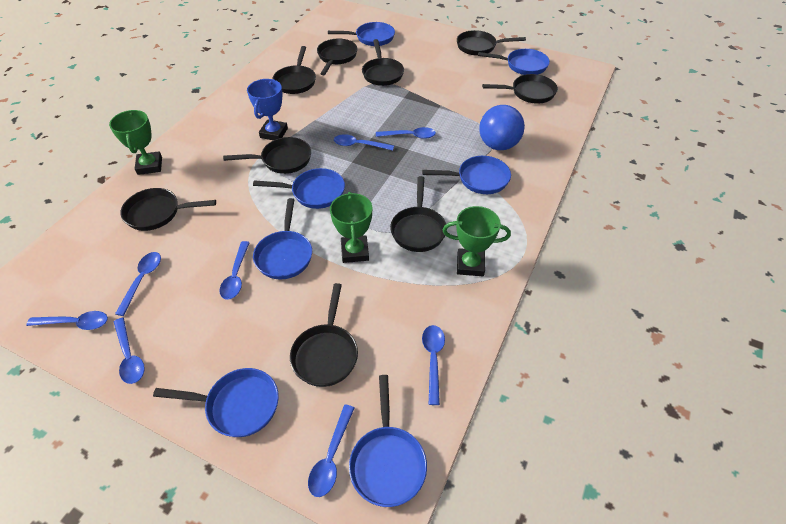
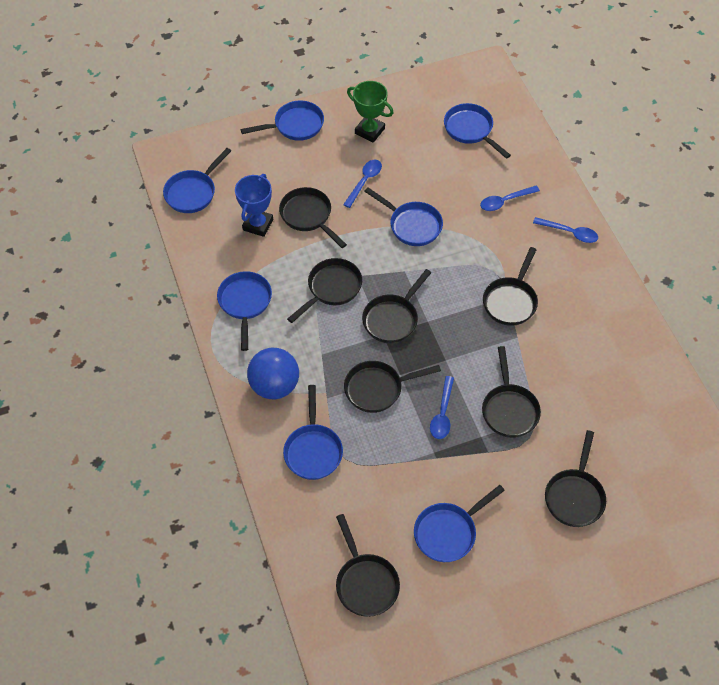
black pan: [120,188,216,231] [223,137,311,174] [272,46,316,94] [290,283,358,387] [317,39,358,75] [362,39,404,86] [390,176,446,252] [457,30,526,56] [482,74,558,104] = 9 -> [279,187,347,248] [287,258,362,323] [336,514,400,617] [344,361,441,413] [362,269,431,343] [482,346,541,438] [483,247,538,326] [545,430,606,527] = 8
blue spoon: [26,311,108,330] [114,317,145,384] [115,252,161,316] [220,241,250,300] [308,404,354,497] [334,134,394,151] [376,127,436,139] [422,325,445,405] = 8 -> [343,160,382,208] [430,376,454,439] [480,185,540,211] [533,217,598,243] = 4
green trophy: [109,110,162,175] [330,192,372,263] [443,206,511,276] = 3 -> [347,81,394,143] = 1

